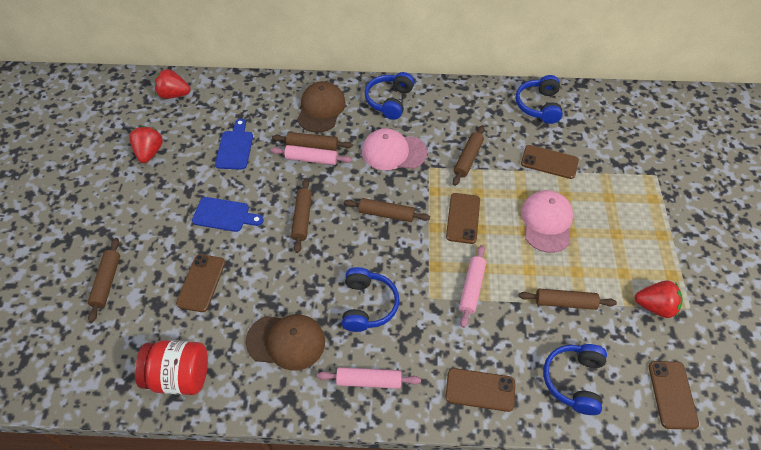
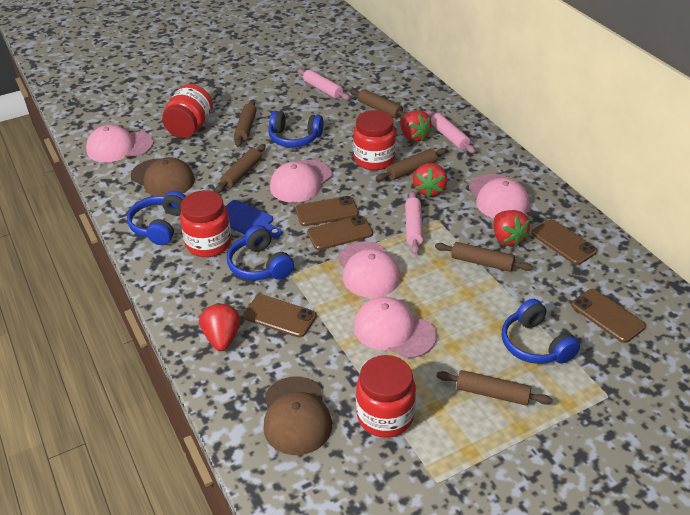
blue cutting board: [192,197,264,232] [215,119,253,170] = 2 -> [226,200,282,238] = 1
pink cap: [362,128,427,170] [521,190,573,253] = 2 -> [86,125,154,162] [270,160,332,203] [338,241,401,298] [354,297,437,358] [469,174,530,219] = 5
red jar: [135,340,208,395] = 1 -> [162,84,213,138] [180,190,232,257] [353,110,396,170] [356,355,416,438] = 4
red strawberry: [129,126,163,163] [155,69,191,99] [634,281,683,318] = 3 -> [199,303,241,351] [400,110,432,142] [413,163,448,198] [493,210,530,247] = 4

